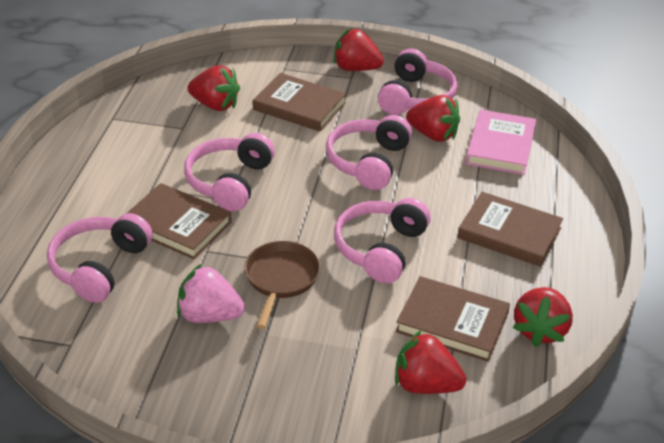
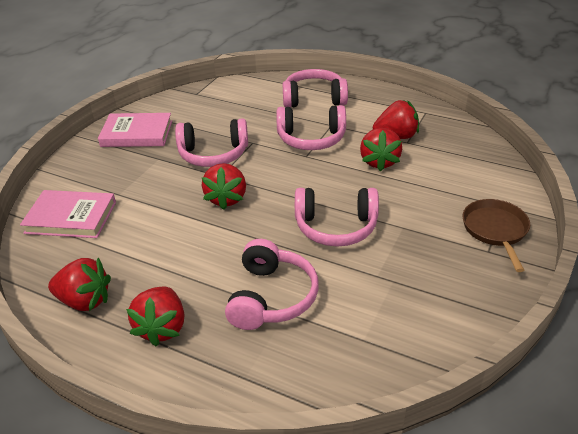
brown book: [126,183,232,259] [253,73,346,132] [396,276,510,362] [457,192,563,267] = 4 -> none = 0
pink book: [466,109,536,175] = 1 -> [20,190,116,238] [98,113,172,147] = 2
pink strawberry: [177,263,245,323] = 1 -> none = 0

